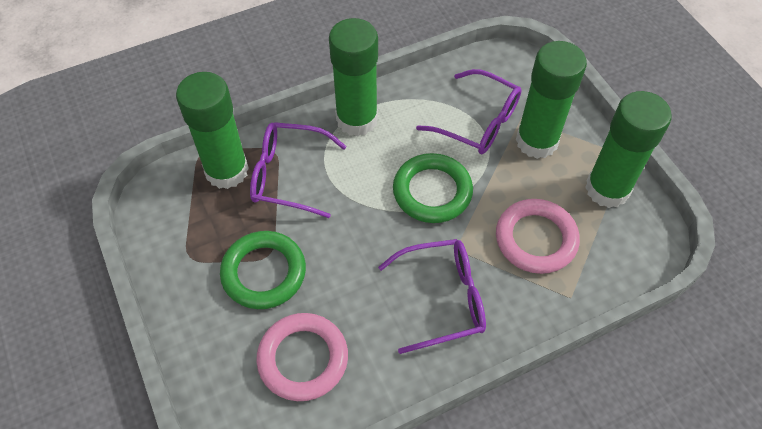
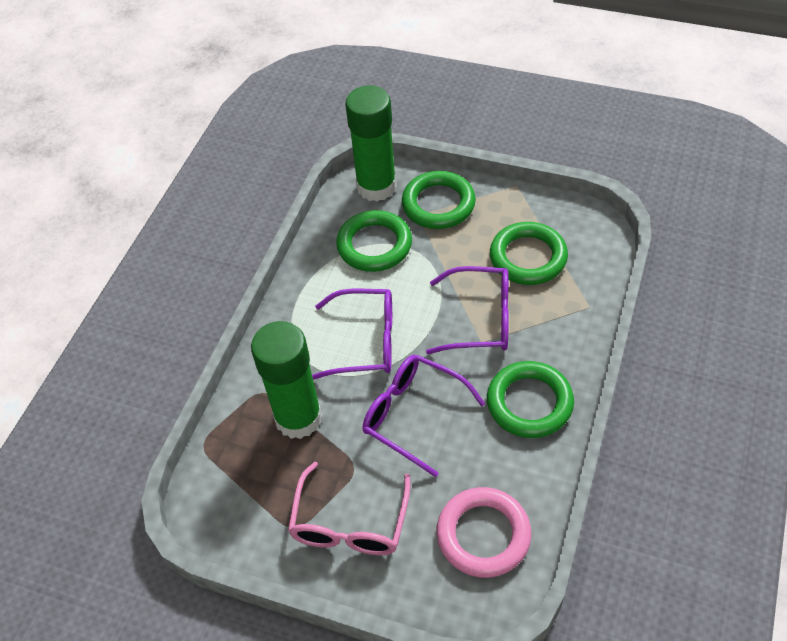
green glue stick: [176,72,249,189] [329,18,378,136] [516,41,587,159] [585,91,672,208] = 4 -> [251,321,322,439] [345,86,397,202] = 2
green ring: [220,231,306,309] [393,153,473,223] = 2 -> [336,210,412,272] [402,171,476,229] [487,361,574,438] [490,222,568,285] = 4
pink glasses: none = 0 -> [288,462,411,555] = 1
pink ring: [256,313,348,401] [496,199,580,274] = 2 -> [437,487,532,578] = 1

